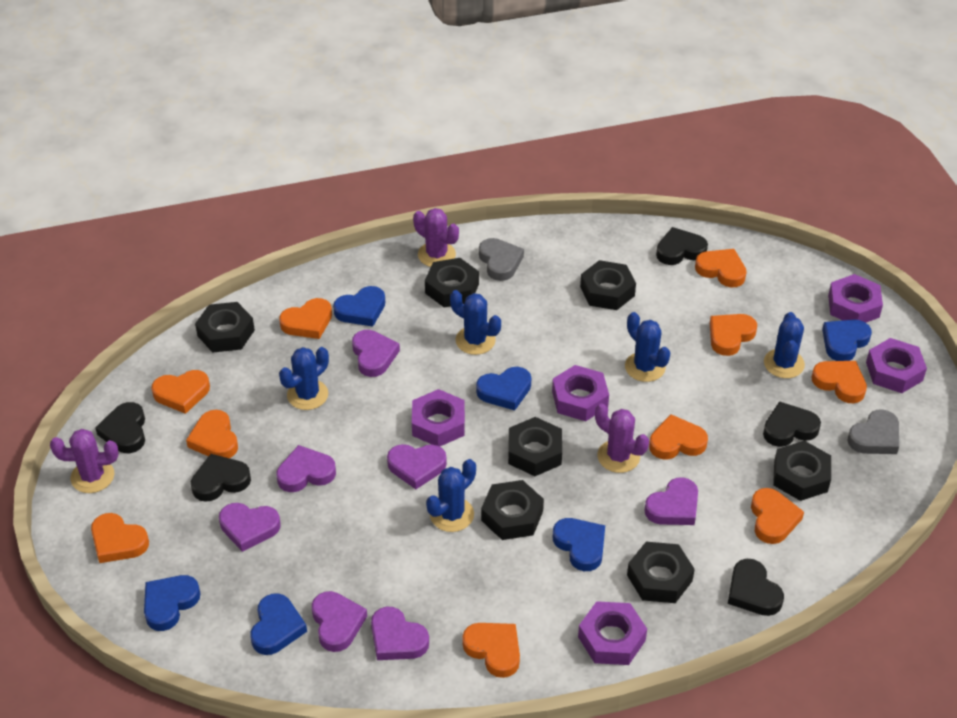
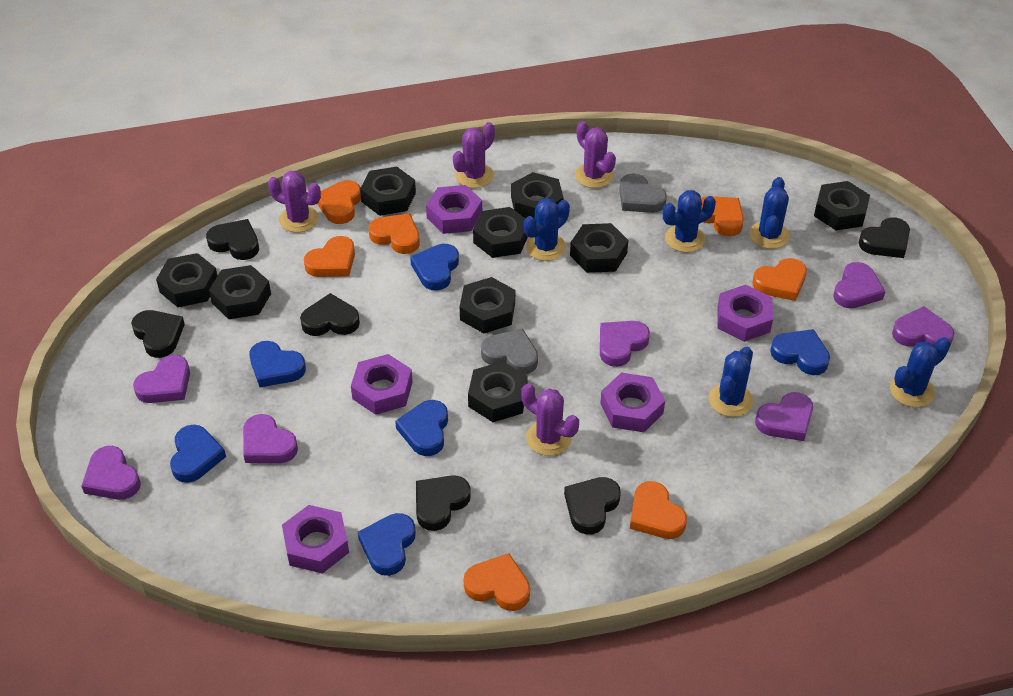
black heart: [95,402,145,453] [191,454,251,502] [656,227,708,265] [728,559,784,616] [763,401,821,447] = 5 -> [131,310,185,358] [206,219,259,260] [300,293,360,336] [416,475,471,531] [564,477,621,535] [859,217,910,258] = 6
black nut: [195,302,255,353] [425,258,479,308] [481,480,544,540] [508,417,562,476] [580,260,636,310] [627,542,695,603] [773,441,831,501] = 7 -> [156,253,217,307] [209,265,271,319] [360,167,416,216] [460,277,515,333] [468,361,528,422] [473,207,528,258] [511,172,564,219] [570,223,628,273] [814,181,870,230] = 9
orange heart: [91,513,149,563] [151,370,210,414] [186,410,238,458] [279,298,332,339] [462,623,520,678] [649,414,708,460] [695,249,747,287] [710,314,757,356] [751,488,804,544] [812,361,867,403] = 10 -> [304,236,355,277] [317,180,361,224] [369,213,420,254] [463,553,530,611] [630,481,687,539] [701,196,744,236] [753,258,807,301] = 7
purple cactus: [50,429,119,493] [413,208,459,267] [595,404,649,473] = 3 -> [268,171,321,232] [453,122,495,188] [521,384,579,456] [575,121,616,188] = 4

